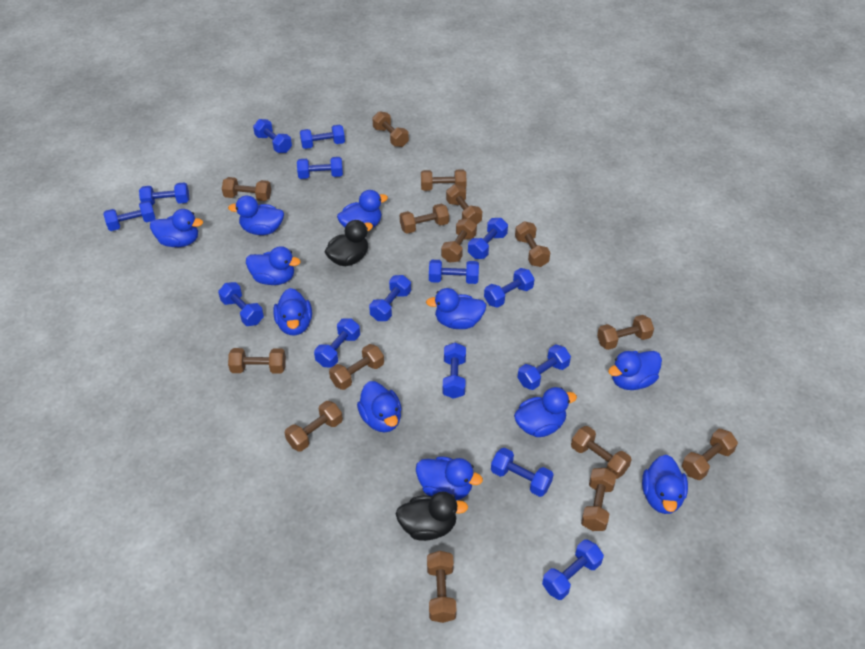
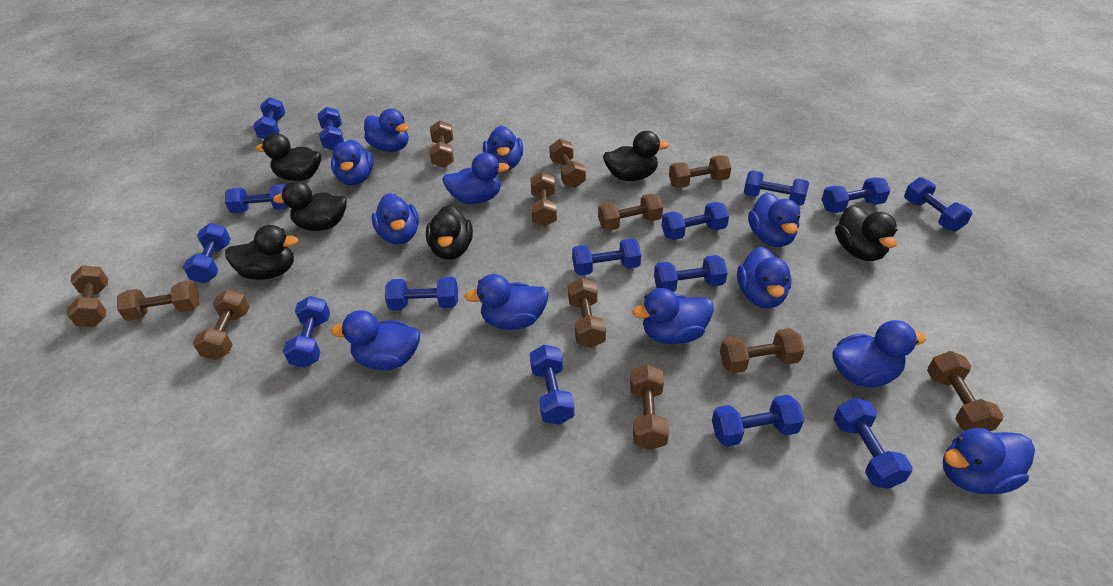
black duck: [325,220,373,266] [396,492,468,541] = 2 -> [225,225,298,280] [256,133,321,181] [273,181,347,231] [426,205,473,260] [603,131,669,181] [835,205,898,261] = 6
blue duck: [150,209,203,247] [228,195,284,235] [246,246,301,285] [273,288,312,335] [337,190,388,228] [357,381,402,433] [416,456,483,500] [426,288,486,329] [514,387,577,437] [608,351,662,390] [642,455,688,514] = 11 -> [331,140,373,185] [331,310,420,370] [364,109,409,152] [372,193,419,245] [442,153,510,204] [465,274,549,330] [483,125,523,170] [632,288,714,344] [737,247,791,308] [748,193,800,247] [832,320,926,388] [943,428,1035,494] = 12
brown dumbbell: [222,177,271,201] [228,348,286,374] [284,401,343,452] [329,344,384,390] [372,111,409,147] [400,204,449,234] [421,170,467,191] [427,551,457,623] [441,218,477,263] [446,185,482,224] [515,221,551,267] [571,426,632,479] [581,468,617,531] [597,315,654,350] [682,429,738,480] = 15 -> [67,266,108,327] [117,281,199,321] [193,290,250,360] [429,120,454,168] [531,172,557,226] [549,139,586,188] [568,278,606,348] [598,193,663,231] [630,364,669,450] [669,155,731,188] [720,328,805,373] [927,351,1004,431] = 12

